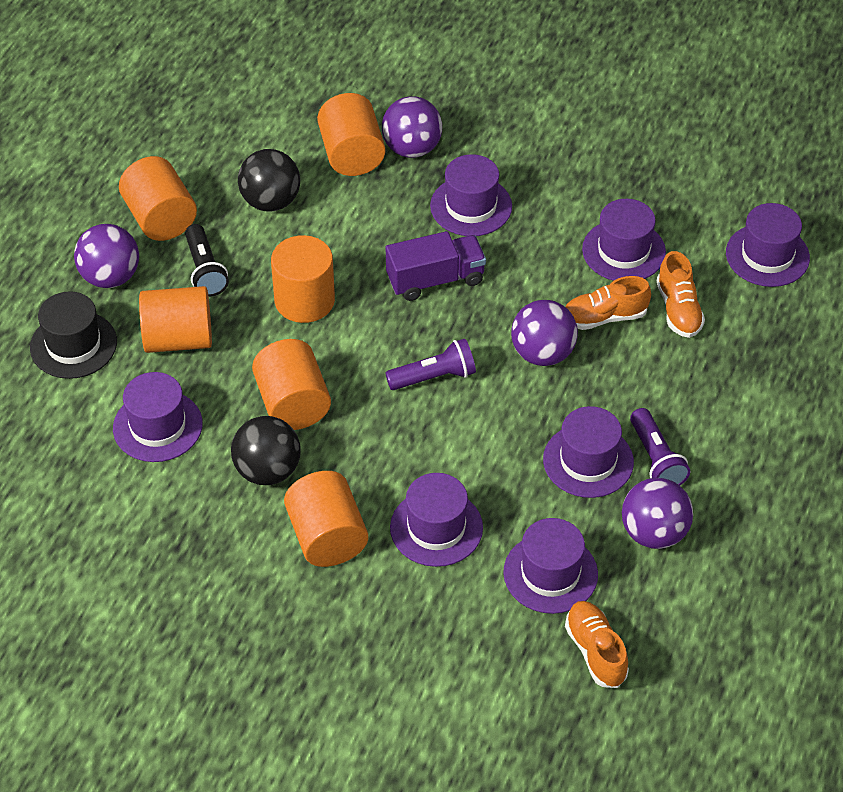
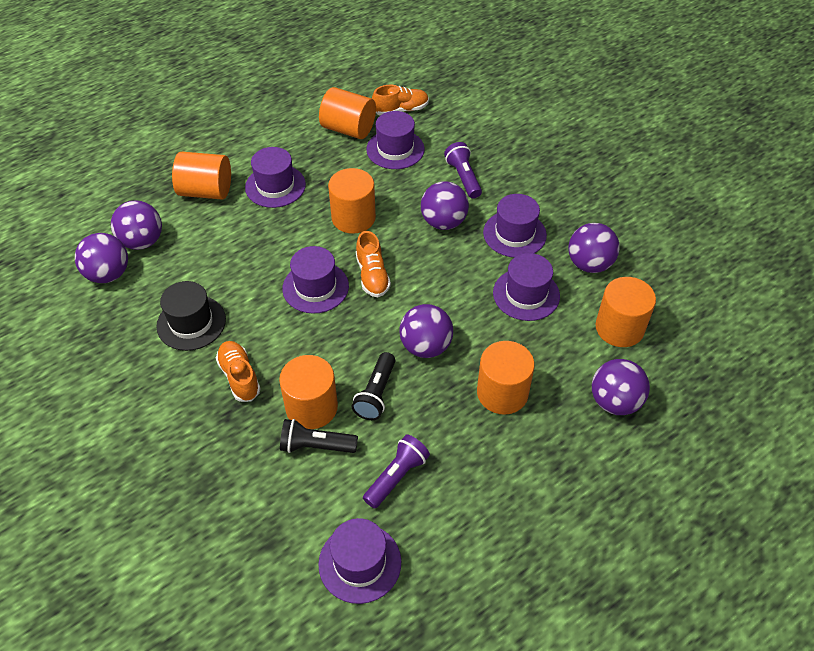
black ball: [231,416,301,485] [238,149,300,211] = 2 -> none = 0
black flashlight: [185,224,229,297] = 1 -> [280,419,358,453] [351,352,395,420] = 2
purple ball: [74,224,139,288] [382,96,442,158] [511,300,578,366] [622,478,693,549] = 4 -> [75,233,128,283] [111,200,162,250] [399,304,453,358] [421,181,469,230] [568,223,620,273] [592,359,650,415] = 6
purple hat: [113,372,203,462] [390,473,483,567] [430,154,512,236] [503,518,598,614] [543,406,634,498] [582,199,666,281] [726,203,810,287] = 7 -> [245,147,306,208] [282,246,349,314] [318,518,401,604] [366,111,425,169] [483,194,547,257] [493,253,560,321] = 6
purple truck: [386,231,486,301] = 1 -> none = 0

